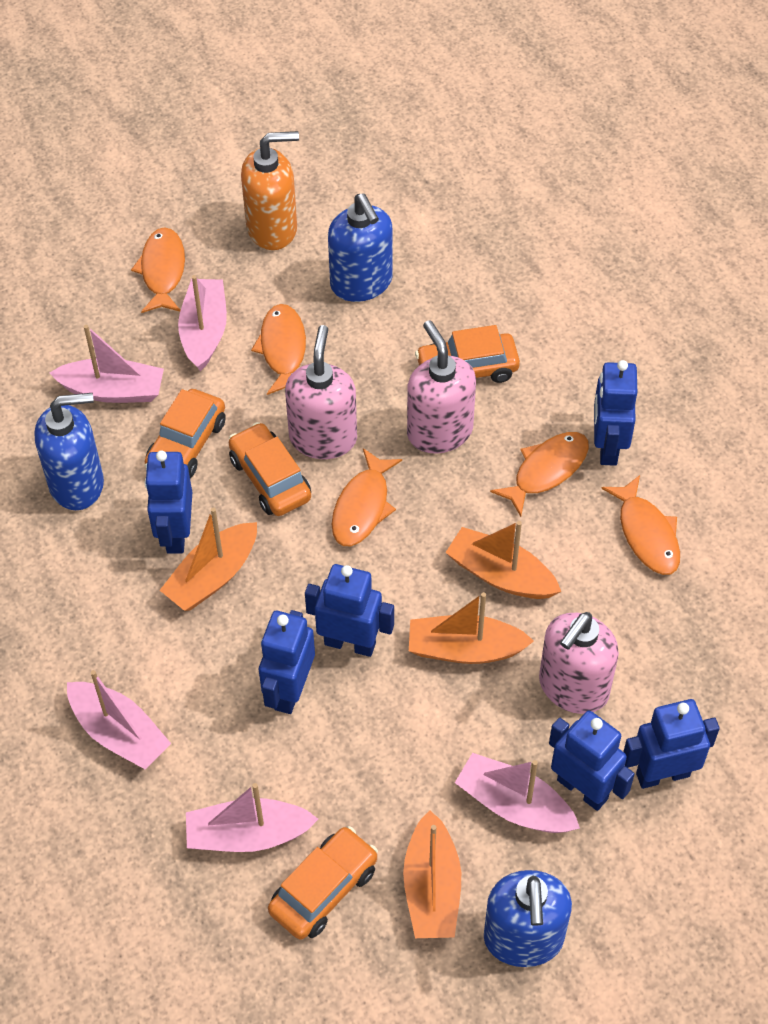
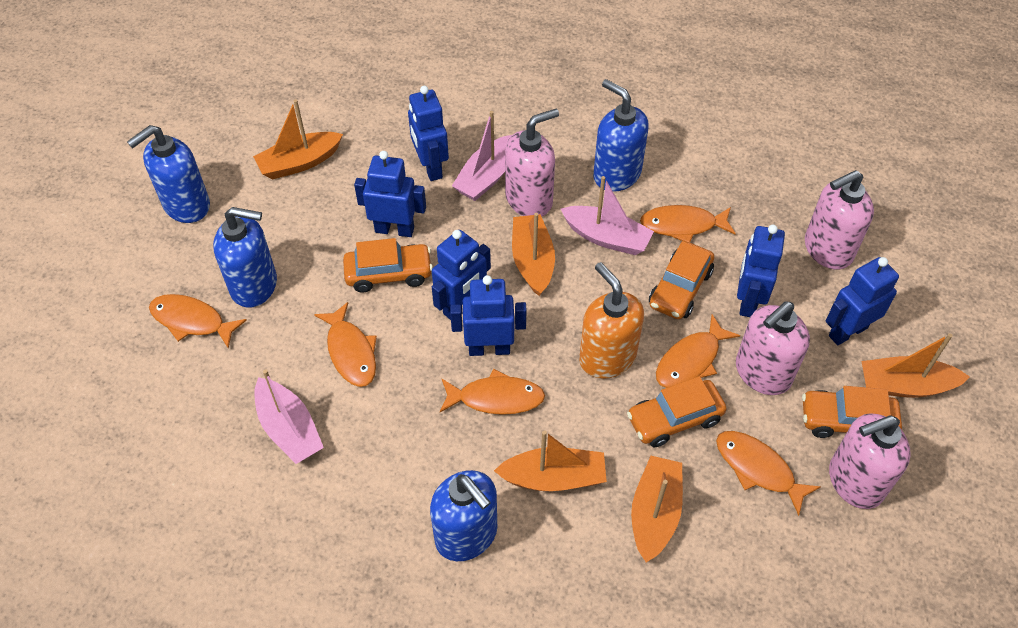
blue soap dispenser: [34,393,104,510] [328,193,393,302] [484,870,572,967] = 3 -> [127,125,210,223] [213,207,277,308] [430,470,497,561] [593,79,649,192] = 4
orange boat: [160,508,257,611] [403,810,461,938] [409,592,534,664] [445,521,561,599] = 4 -> [253,99,343,180] [494,430,607,491] [512,213,555,296] [631,456,683,562] [861,333,970,398] = 5
orange fish: [131,227,185,313] [251,304,306,395] [332,448,402,546] [490,432,589,517] [601,475,680,575] = 5 -> [149,294,247,349] [314,302,377,387] [440,369,545,415] [640,205,736,242] [656,314,740,388] [716,431,820,516] = 6
pink boat: [50,325,164,403] [67,670,171,770] [178,275,227,371] [186,783,318,852] [455,753,580,833] = 5 -> [254,369,324,464] [452,111,512,201] [561,176,654,255] = 3
pink soap dispenser: [285,325,357,459] [407,320,476,454] [539,612,619,714] = 3 -> [505,109,559,217] [736,301,810,395] [805,170,874,270] [829,413,911,509] = 4

